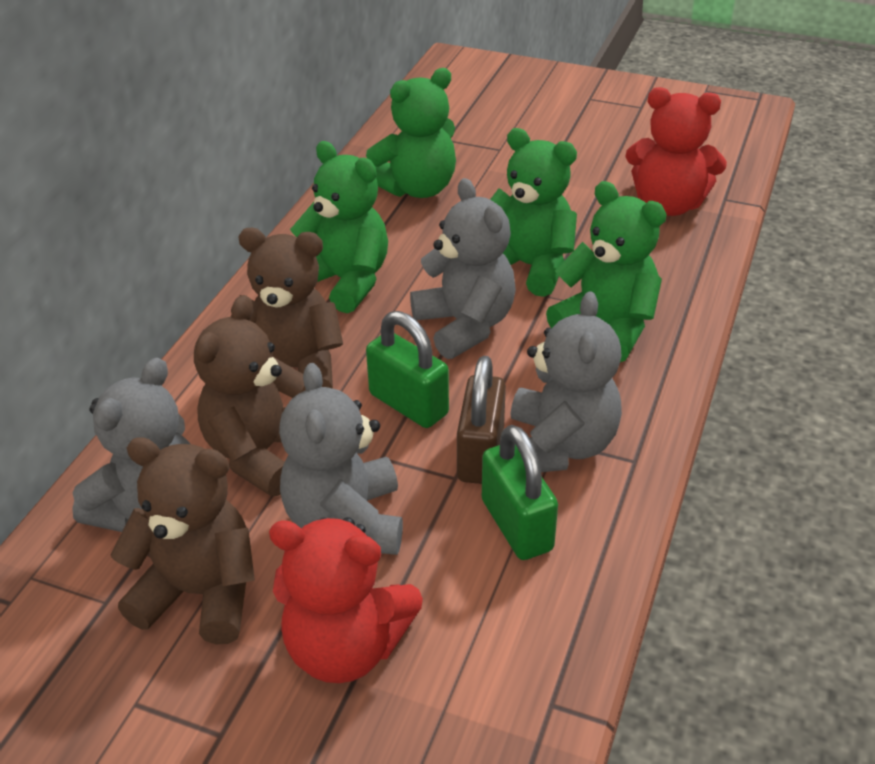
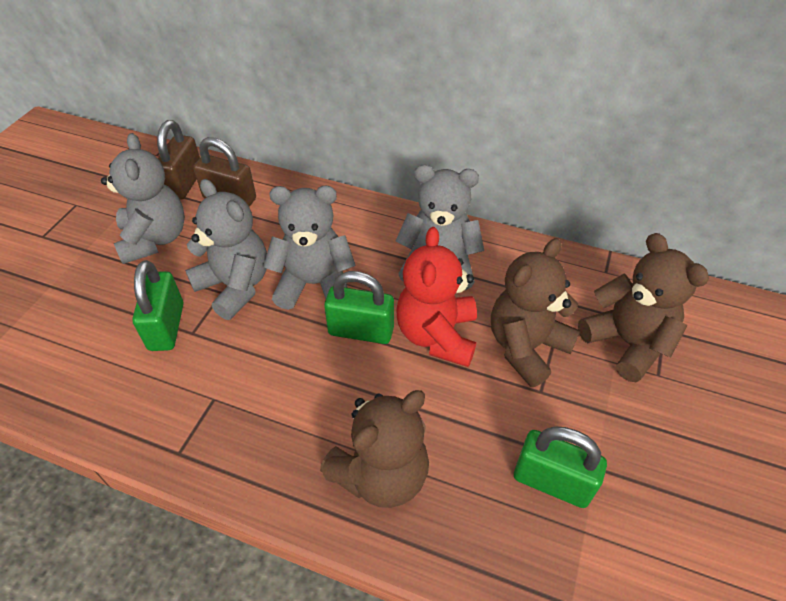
brown padlock: [457,356,506,484] = 1 -> [157,120,200,200] [193,137,256,207] = 2
green padlock: [366,311,449,428] [482,425,558,560] = 2 -> [132,260,183,351] [324,271,394,344] [514,427,607,508] = 3
green teddy bear: [290,141,388,313] [366,68,456,198] [490,128,577,297] [546,181,666,362] = 4 -> none = 0
red teddy bear: [269,517,423,683] [625,87,727,216] = 2 -> [396,227,477,367] = 1

